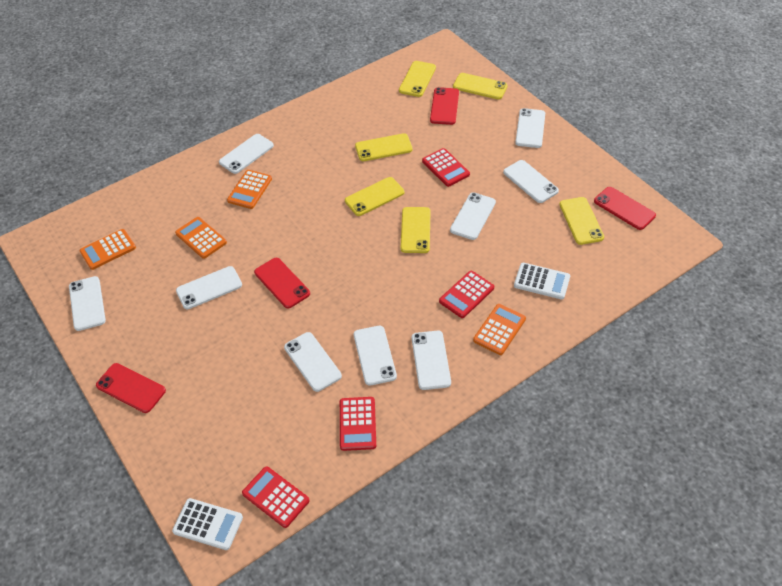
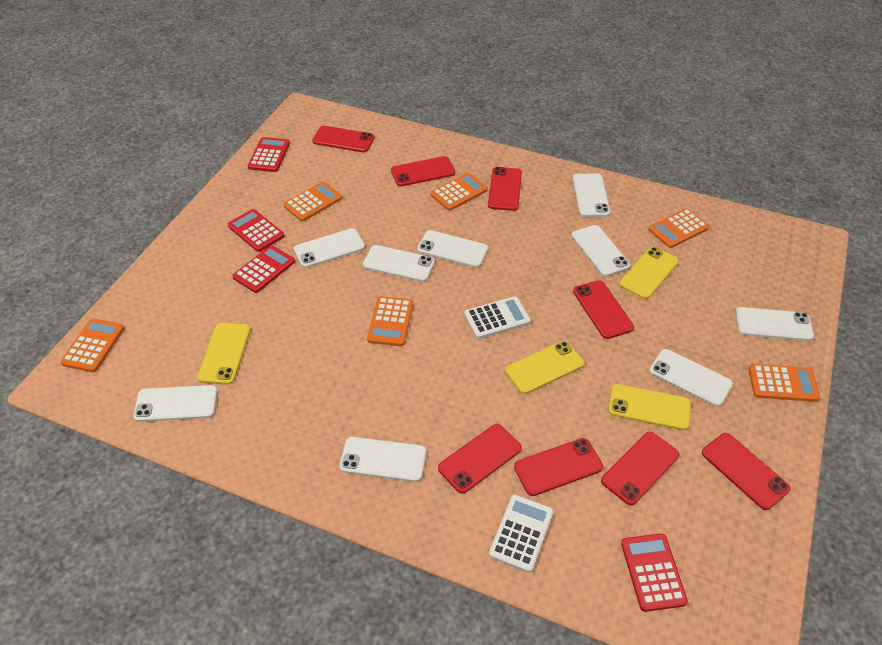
orange calculator: [79,229,136,270] [175,217,227,259] [227,170,272,209] [473,304,526,355] = 4 -> [60,318,124,372] [284,182,342,222] [367,296,413,346] [431,173,488,211] [648,208,709,248] [748,364,820,402] = 6
red phone: [96,363,166,413] [254,258,310,308] [430,87,459,125] [594,187,656,230] = 4 -> [312,126,375,152] [391,156,455,186] [438,424,522,494] [488,167,522,211] [514,438,603,496] [573,280,634,339] [601,432,680,505] [702,433,791,510] = 8
yellow phone: [345,177,404,216] [355,133,413,161] [399,61,436,97] [401,207,430,253] [453,73,508,100] [559,197,604,245] = 6 -> [197,323,251,385] [505,341,584,394] [608,384,691,430] [619,247,679,299] = 4

